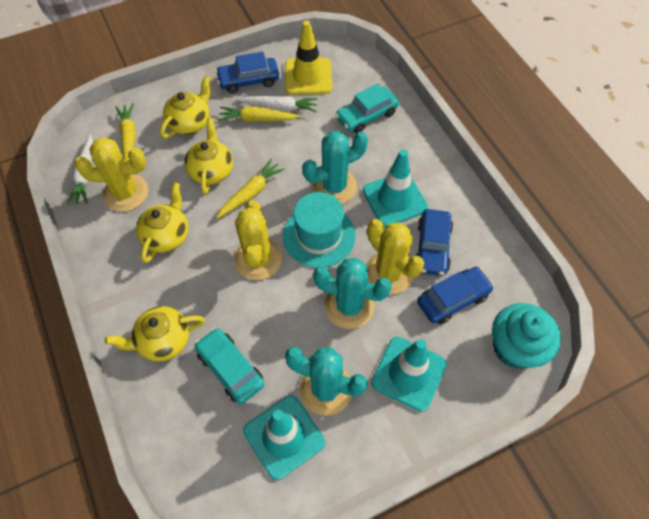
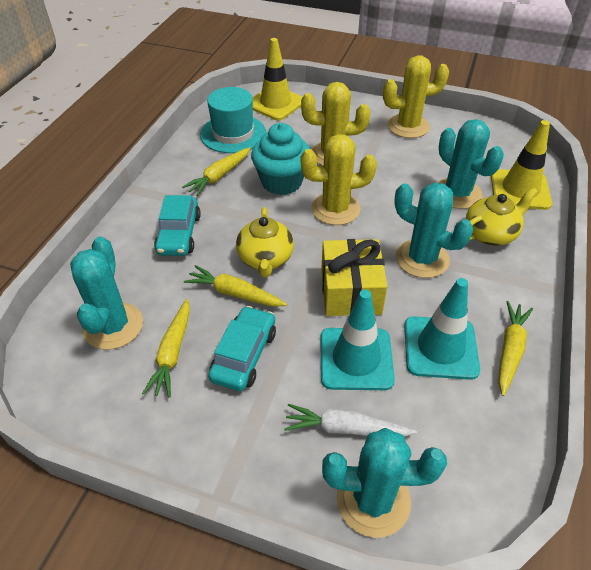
blue car: [215,52,279,93] [416,209,453,276] [417,267,494,324] = 3 -> none = 0
turquoise cactus: [285,347,367,416] [302,131,368,204] [313,258,392,329] = 3 -> [70,237,143,350] [322,428,447,538] [394,183,473,278] [437,119,504,209] = 4
turquoise traffic cone: [243,396,325,480] [363,150,428,227] [371,337,446,412] = 3 -> [320,290,395,390] [404,278,480,380] = 2
white carrot: [67,135,93,205] [238,96,318,112] = 2 -> [284,404,417,437] = 1
yellow carrot: [115,103,136,160] [216,159,285,219] [218,106,299,122] = 3 -> [142,299,190,397] [182,147,251,196] [184,265,287,307] [498,301,533,396] = 4
yellow gift: none = 0 -> [321,239,388,316] = 1
yellow teapot: [105,306,205,361] [136,182,189,263] [160,76,211,138] [184,118,233,195] = 4 -> [236,207,294,278] [466,187,538,246] = 2
yellow traffic cone: [285,21,332,95] = 1 -> [252,38,303,120] [491,120,552,210] = 2

